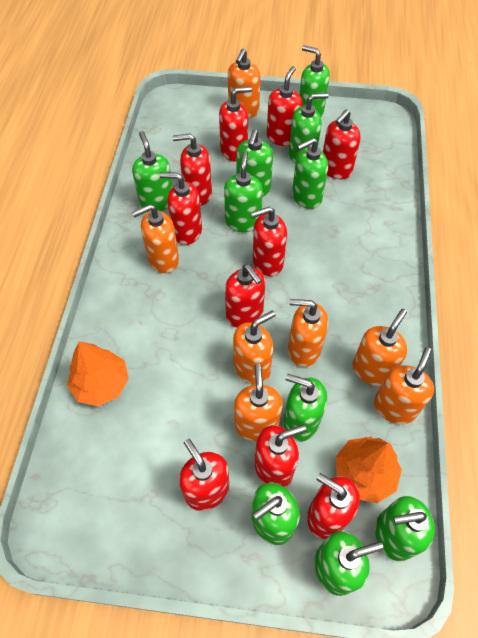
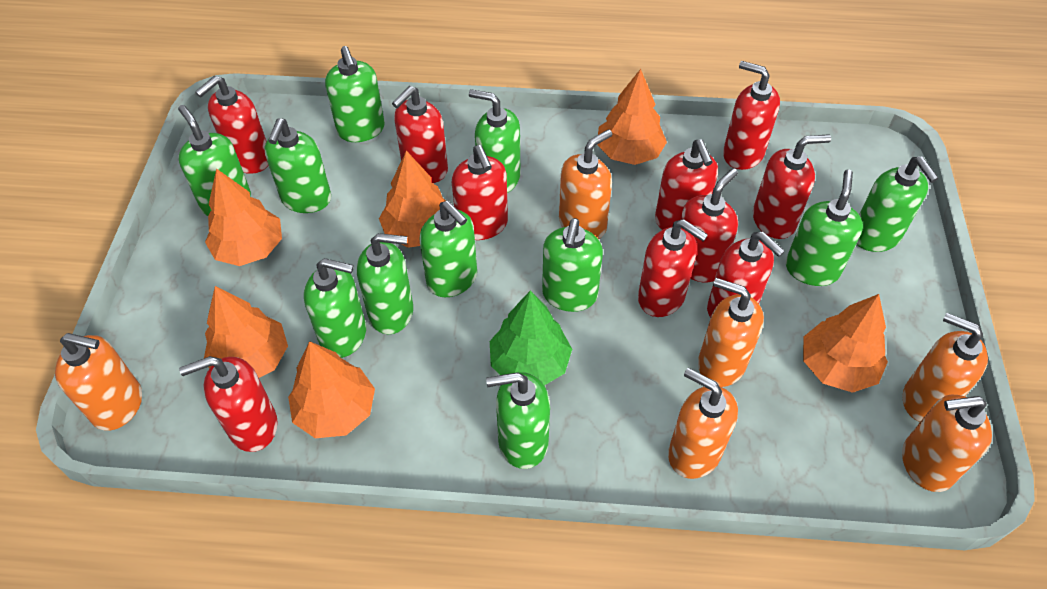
green soap dispenser: [132,131,173,212] [224,151,263,232] [236,129,273,196] [251,483,300,545] [283,374,327,442] [289,93,329,164] [292,138,328,209] [299,45,330,117] [314,531,383,596] [375,496,435,561] = 10 -> [178,105,251,216] [264,118,331,213] [304,258,366,358] [325,46,385,142] [357,233,413,334] [420,201,477,297] [469,89,520,193] [486,372,550,469] [542,218,603,312] [786,170,863,286] [857,156,939,252] = 11
green tree: none = 0 -> [490,290,572,385] = 1
orange soap dispenser: [132,204,179,273] [228,49,260,118] [233,311,276,385] [234,364,283,441] [288,299,328,367] [353,309,407,386] [374,347,434,424] = 7 -> [55,333,142,431] [559,129,612,239] [668,368,738,479] [698,278,764,387] [902,395,992,492] [903,313,988,422] = 6
orange tree: [67,341,129,406] [336,437,402,503] = 2 -> [204,286,288,378] [205,168,282,266] [288,341,375,438] [379,151,446,248] [597,69,667,165] [803,294,888,393] = 6

